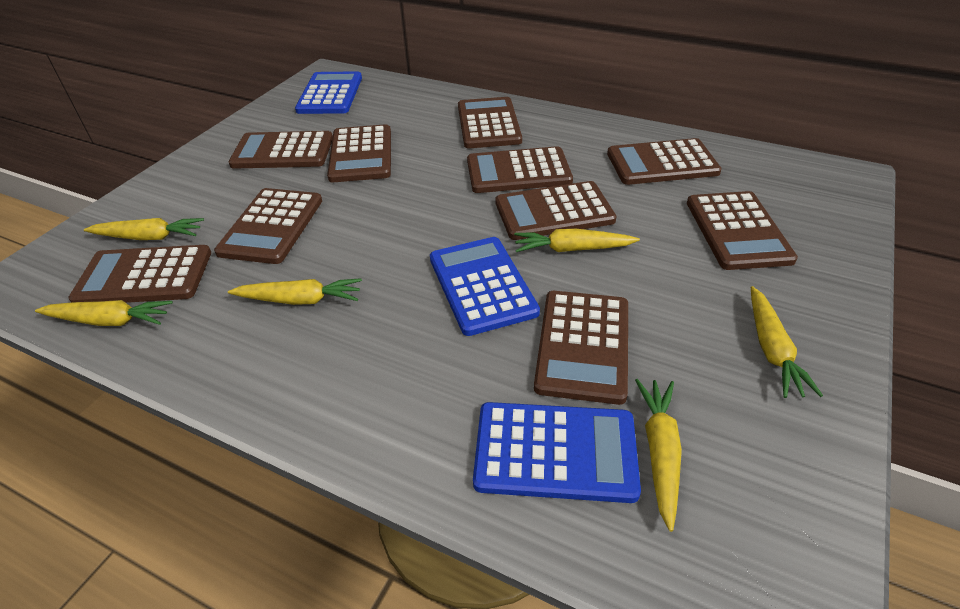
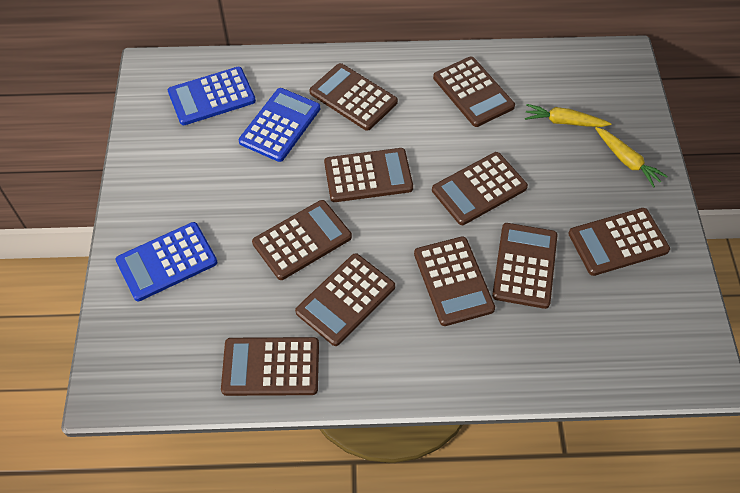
yellow carrot: [35,300,173,326] [84,218,204,240] [228,278,362,305] [514,229,640,252] [635,379,682,532] [751,286,823,398] = 6 -> [525,104,611,127] [595,127,668,188] = 2

